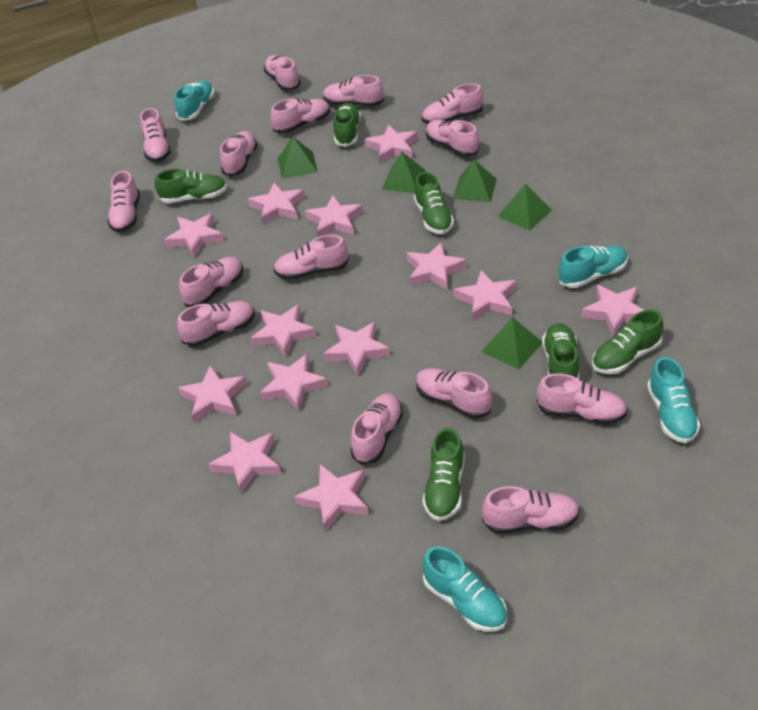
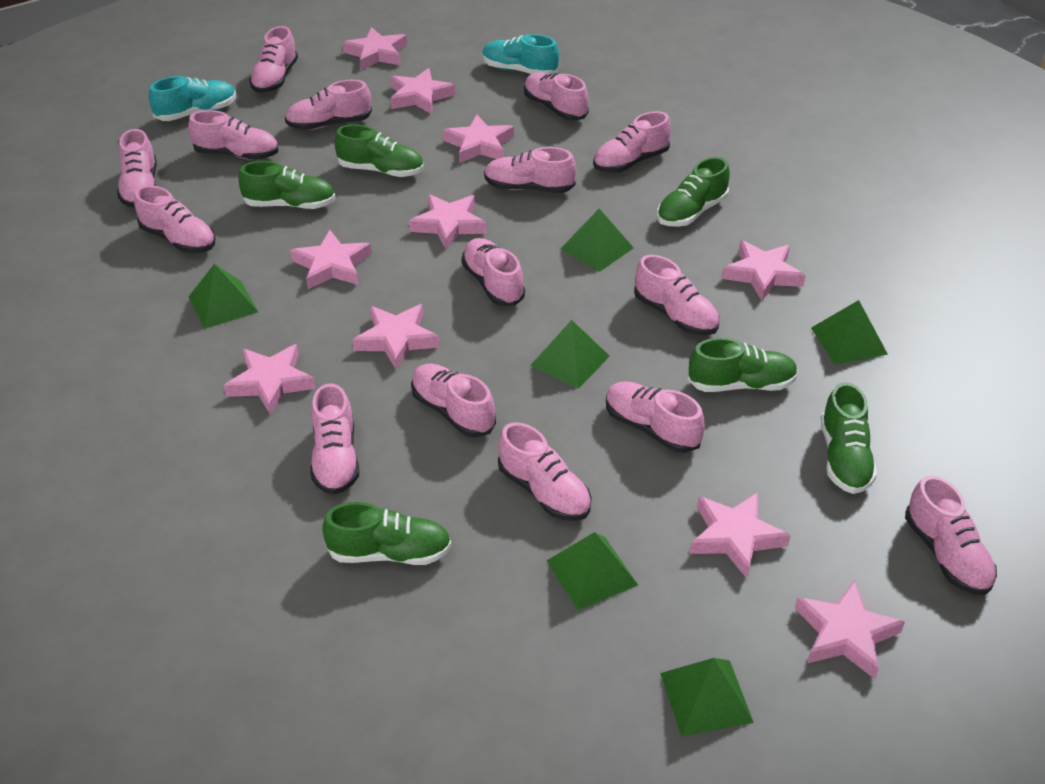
green pyramid: [278,137,318,179] [382,152,427,193] [453,160,497,202] [481,317,542,369] [497,184,552,231] = 5 -> [188,264,258,329] [530,320,610,389] [547,532,638,610] [561,209,634,272] [660,658,754,737] [811,300,888,365] = 6
pink star: [164,213,224,257] [178,365,247,423] [208,432,281,493] [248,183,305,225] [250,305,316,357] [260,354,328,411] [294,464,369,532] [305,196,363,237] [323,322,390,376] [365,125,418,163] [407,242,467,290] [454,270,517,321] [581,284,644,337] = 13 -> [224,344,316,415] [290,230,372,289] [342,27,407,70] [352,304,440,370] [390,68,456,114] [409,194,487,249] [443,115,514,163] [690,492,791,578] [722,240,806,301] [795,580,905,679] = 10
turquoise shoe: [174,80,214,121] [422,546,507,632] [558,245,628,288] [647,357,700,443] = 4 -> [149,76,236,121] [482,34,559,74] = 2

